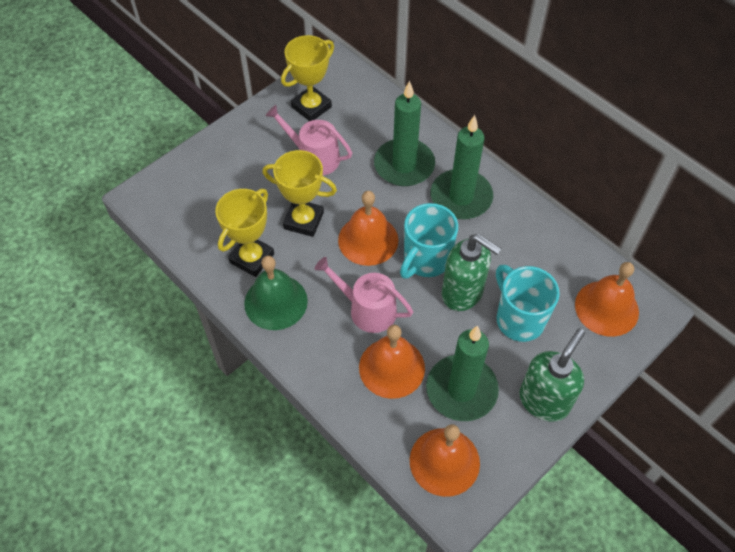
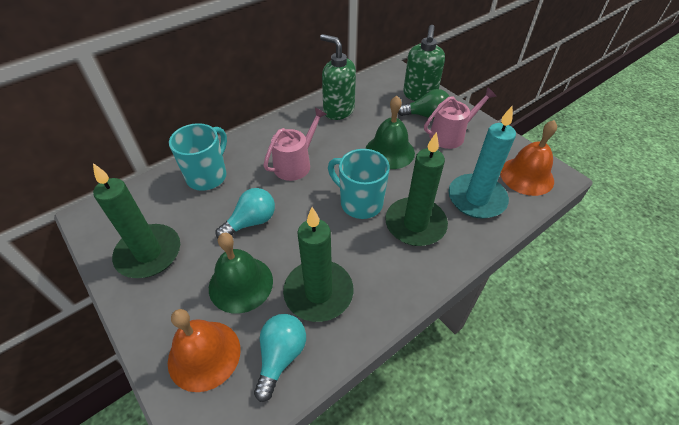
green bell: [244,256,308,330] = 1 -> [209,233,273,314] [366,96,415,169] = 2
green light bulb: none = 0 -> [398,89,450,119] = 1
orange bell: [338,191,399,266] [359,325,425,399] [410,424,480,497] [575,262,639,337] = 4 -> [168,309,240,392] [500,120,557,196] = 2
turquoise candle: none = 0 -> [449,106,516,219] = 1
turquoise light bulb: none = 0 -> [216,188,275,239] [254,314,306,402] = 2
yellow trophy: [215,189,274,277] [262,150,337,237] [281,35,334,121] = 3 -> none = 0

